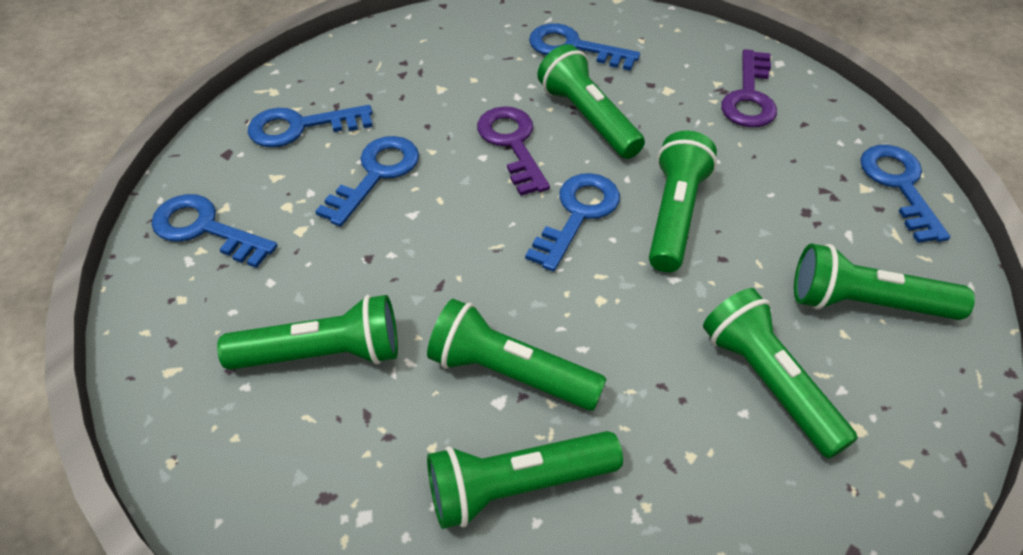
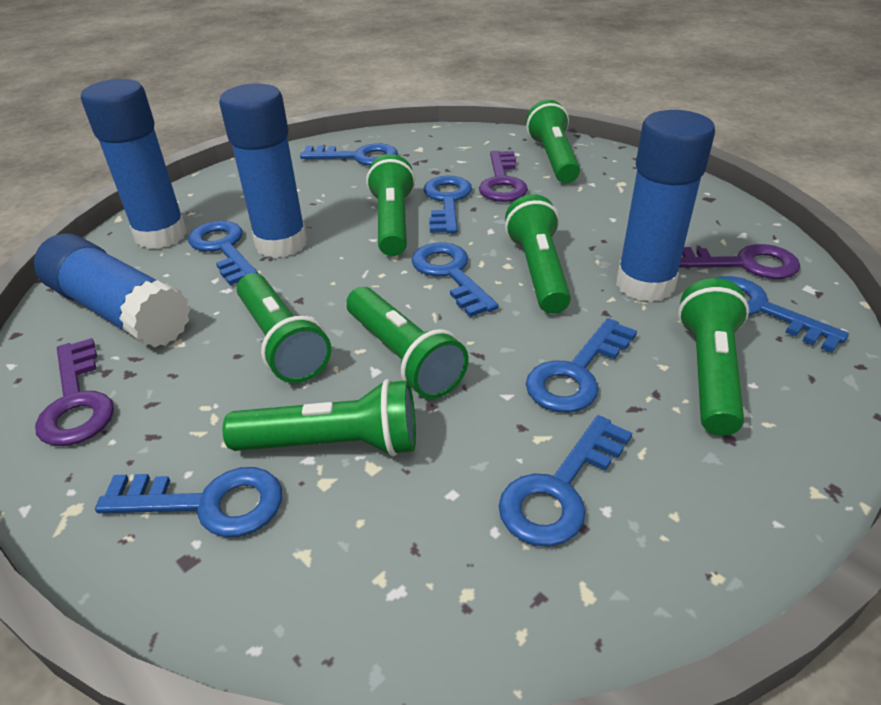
blue glue stick: none = 0 -> [34,233,190,348] [81,79,187,249] [219,83,307,258] [616,110,715,302] = 4
blue key: [151,194,277,268] [247,105,373,147] [315,136,419,227] [525,173,620,272] [529,23,640,71] [860,145,950,243] = 6 -> [95,467,282,537] [188,221,258,285] [300,143,398,166] [411,243,499,317] [424,176,472,233] [499,415,632,547] [526,318,637,413] [716,276,849,353] = 8
purple key: [477,106,550,196] [721,49,777,127] = 2 -> [35,338,114,446] [479,151,528,202] [679,244,800,279] = 3

